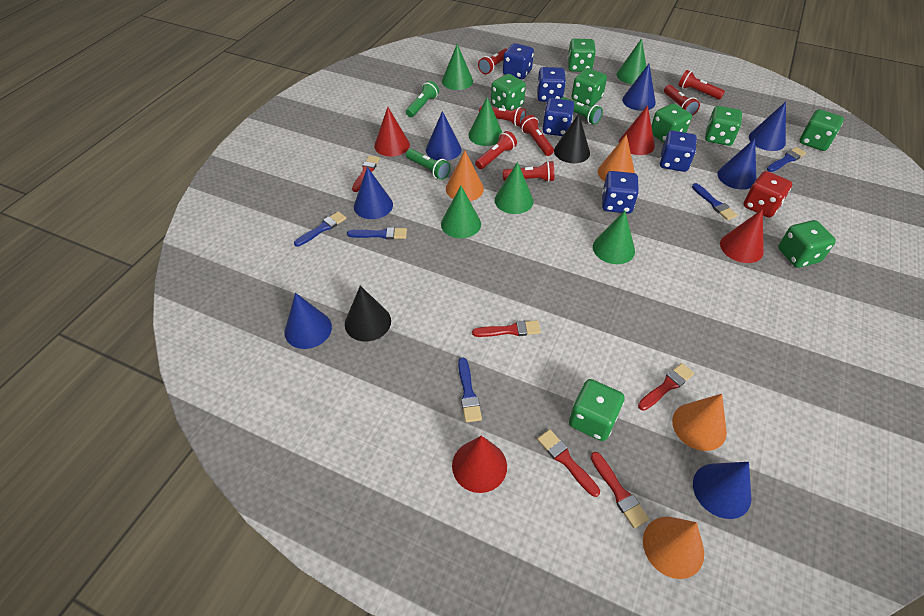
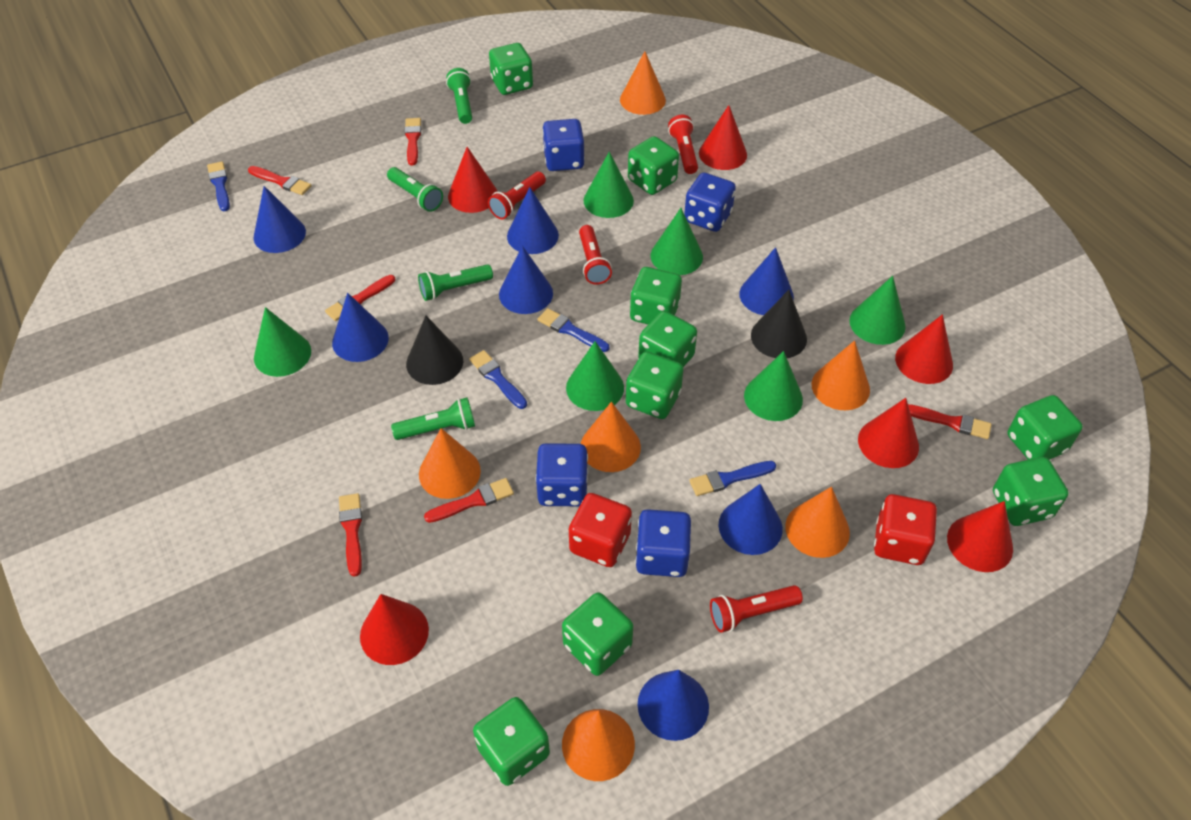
blue brush: [294,211,346,247] [347,227,407,239] [458,357,482,423] [692,183,737,220] [767,147,806,172] = 5 -> [207,161,230,211] [469,350,527,409] [538,308,609,352] [689,461,776,496] = 4
blue dice: [503,43,534,79] [537,67,566,102] [542,98,574,136] [602,171,639,214] [660,130,697,172] = 5 -> [536,443,588,506] [542,119,585,171] [635,509,692,577] [684,172,736,232] = 4
green dice: [491,74,526,111] [567,38,596,72] [569,379,625,441] [571,68,607,106] [651,103,692,142] [705,106,742,146] [778,220,836,268] [799,109,844,151] = 8 -> [473,697,550,786] [489,43,533,95] [562,593,633,676] [626,351,684,419] [628,136,679,195] [630,267,682,324] [638,311,697,367] [993,457,1069,526] [1007,395,1083,460] = 9
green flashlight: [406,81,439,117] [406,149,451,180] [561,97,603,125] = 3 -> [387,167,443,212] [391,398,475,440] [418,264,493,301] [446,68,472,124] = 4
orange cone: [446,151,484,201] [598,134,635,181] [643,517,704,579] [672,394,727,451] = 4 -> [419,428,481,499] [562,709,635,781] [581,402,641,472] [620,51,666,115] [785,487,850,558] [811,340,870,410] = 6
red brush: [352,155,380,192] [472,320,541,337] [537,429,600,497] [590,452,649,528] [638,363,694,411] = 5 -> [248,166,312,195] [325,275,395,321] [339,493,362,577] [405,118,421,165] [424,478,514,523] [908,404,992,439] = 6
red cone: [374,107,410,156] [452,436,507,493] [619,105,655,155] [720,209,764,263] = 4 -> [360,594,429,665] [448,147,498,213] [699,105,747,170] [858,398,919,468] [895,314,953,384] [947,501,1013,572] = 6
red dice: [743,171,792,218] = 1 -> [569,493,632,567] [874,494,937,565] = 2
red flashlight: [475,131,517,169] [478,49,507,74] [479,106,526,127] [503,161,554,182] [520,115,554,156] [664,85,700,116] [678,70,725,99] = 7 -> [488,172,546,219] [579,225,612,285] [668,115,698,174] [710,585,803,633] = 4

